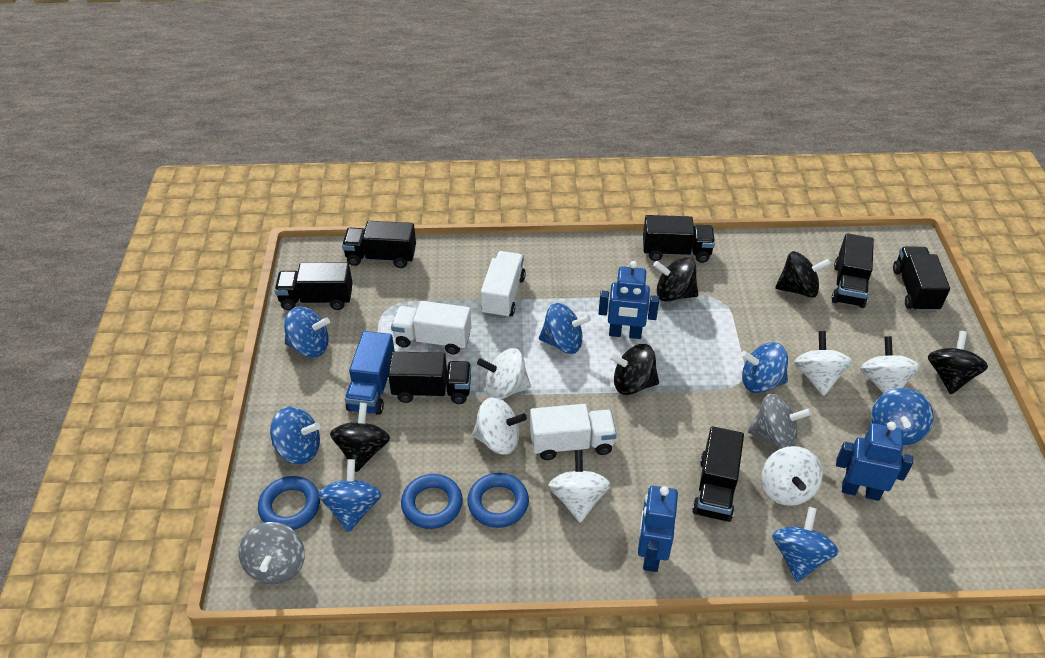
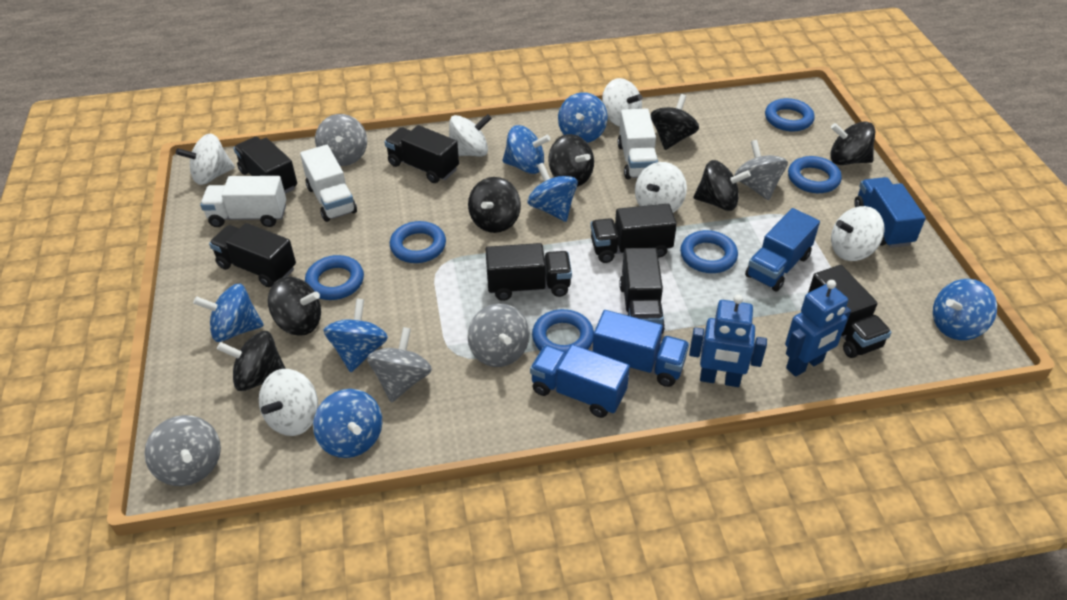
black spinning top: [330,403,390,472] [609,344,659,395] [653,257,698,302] [775,251,831,298] [928,331,988,394] = 5 -> [217,331,286,391] [268,276,321,336] [468,177,521,233] [548,134,594,187] [651,94,699,150] [693,160,751,211] [830,122,875,165] = 7
blue ring: [258,476,320,530] [401,474,463,529] [467,473,529,528] = 3 -> [305,255,364,300] [390,221,446,263] [532,309,594,352] [680,230,738,273] [765,98,815,131] [788,156,842,193] = 6
blue robot: [599,261,659,339] [638,486,678,572] [836,422,913,501] = 3 -> [689,294,767,387] [785,280,851,377] = 2
blue truck: [345,331,395,415] = 1 -> [530,344,630,418] [593,310,689,387] [745,208,820,291] [854,177,926,248] = 4
grey spinning top: [238,522,305,584] [748,394,812,448] = 2 -> [144,415,221,486] [315,114,367,166] [367,327,432,403] [467,304,530,367] [734,140,788,200] = 5

